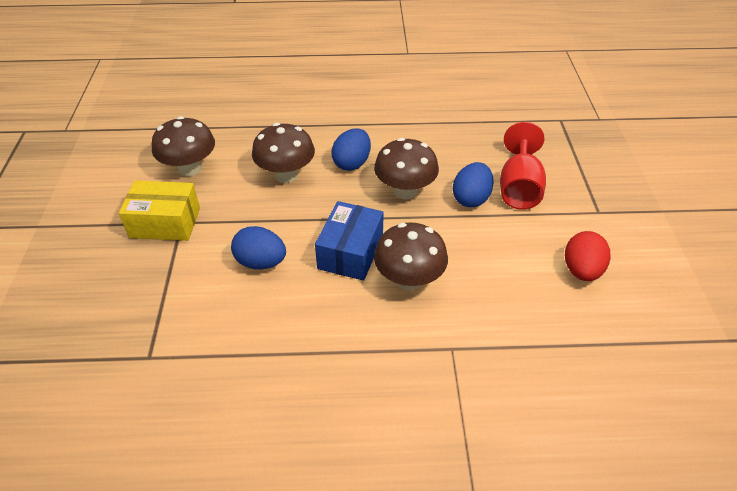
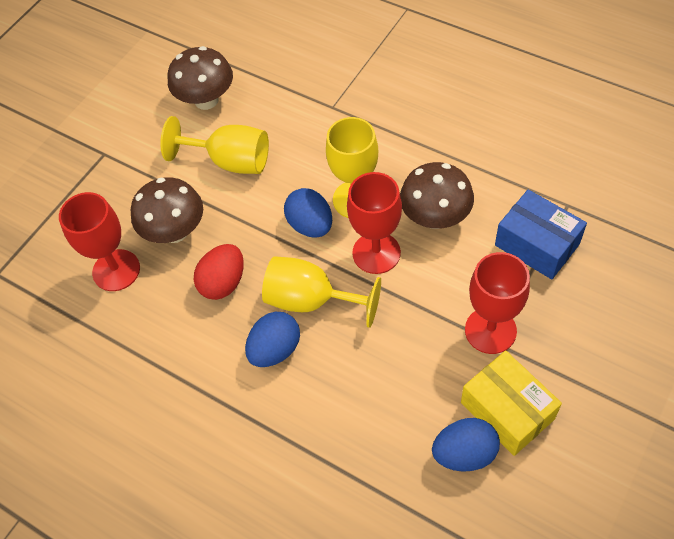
brown mushroom: [152,116,215,177] [252,123,315,183] [374,138,439,200] [374,222,448,291] = 4 -> [131,177,203,243] [168,46,233,110] [400,162,474,229] = 3
red goblet: [500,122,546,210] = 1 -> [59,192,140,291] [347,172,402,274] [465,252,530,354] = 3
yellow goblet: none = 0 -> [160,116,269,174] [262,256,381,328] [326,117,378,218] = 3

